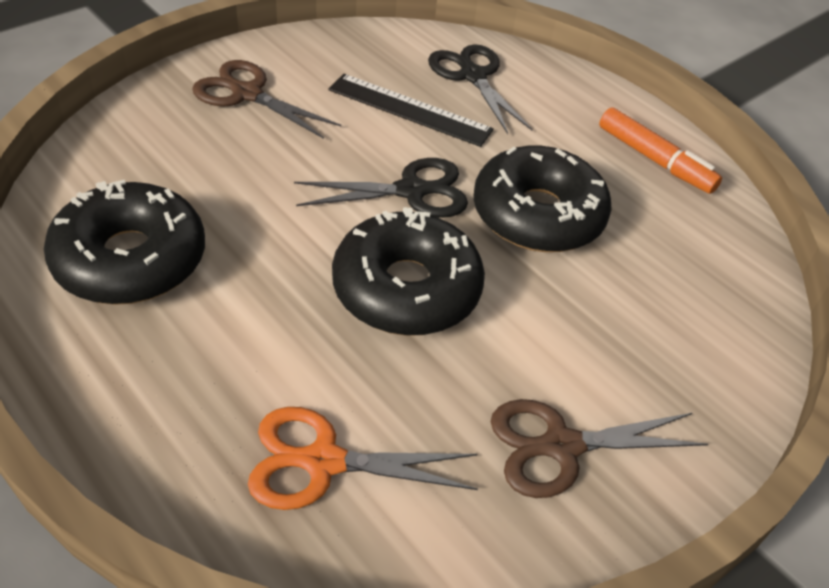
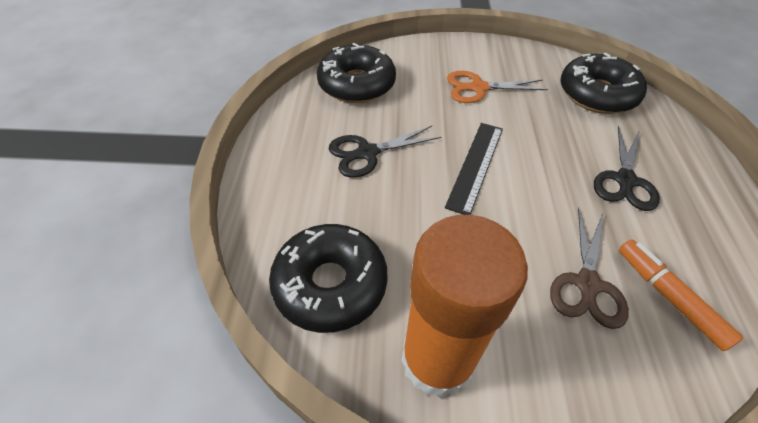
brown scissors: [192,60,341,139] [491,399,708,498] = 2 -> [550,207,629,329] = 1
orange glue stick: none = 0 -> [401,215,528,399] = 1

